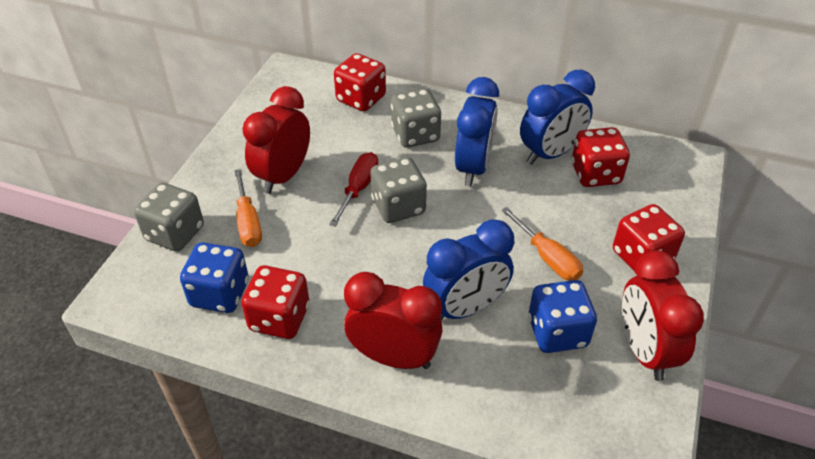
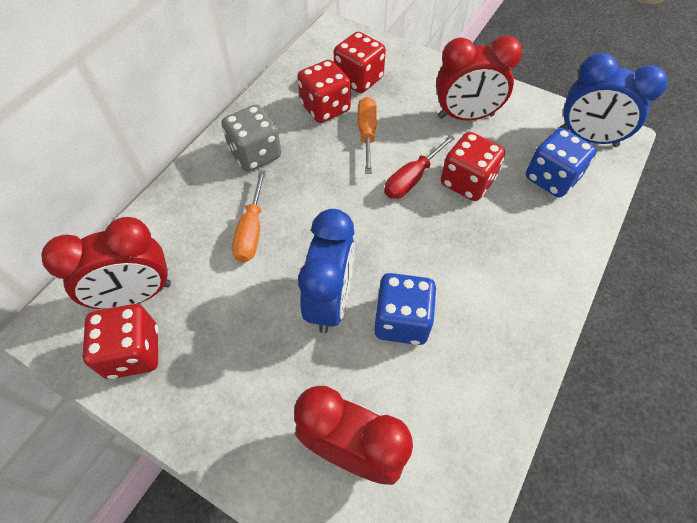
blue clock: [423,219,514,320] [455,77,499,186] [520,70,595,165] = 3 -> [298,209,355,333] [560,53,668,147] = 2
grey dice: [134,183,204,252] [370,157,427,223] [391,89,441,148] = 3 -> [221,104,281,171] = 1

